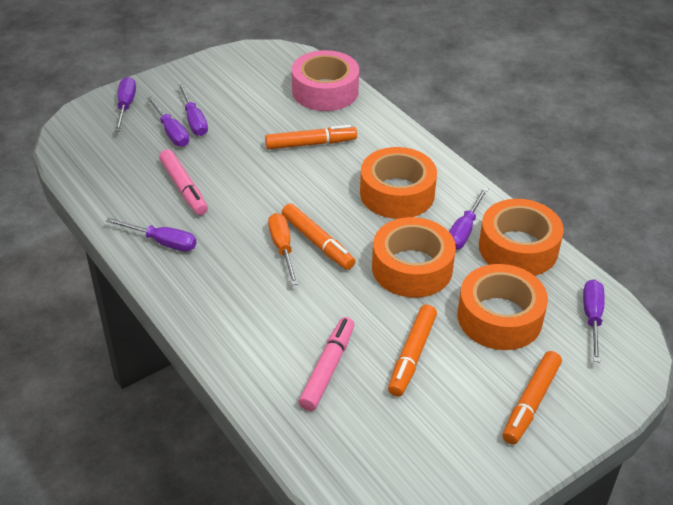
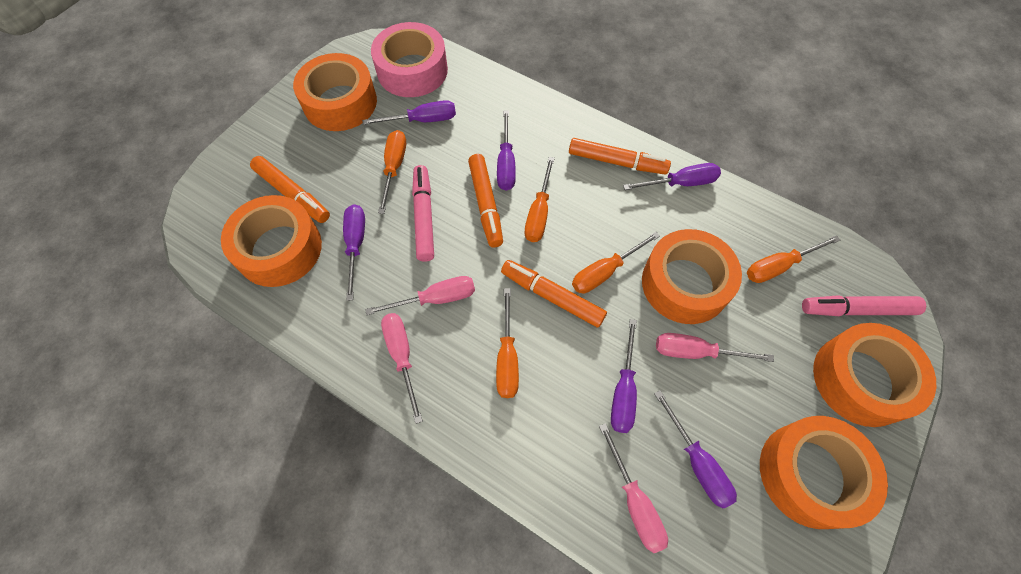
orange screwdriver: [268,213,298,285] = 1 -> [378,130,406,214] [496,289,519,398] [525,157,555,242] [572,232,660,293] [747,235,840,283] = 5
orange tape: [360,147,437,219] [372,217,456,298] [458,264,548,350] [479,199,564,276] = 4 -> [221,195,322,287] [293,53,377,131] [642,229,742,324] [760,416,888,529] [813,323,936,427] = 5
pink screwdriver: none = 0 -> [365,276,475,315] [381,313,423,424] [599,423,668,553] [656,333,774,362] = 4

